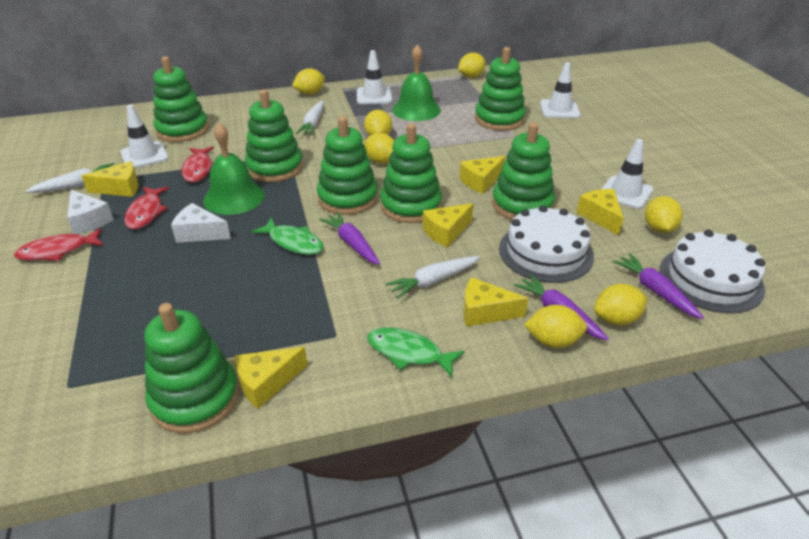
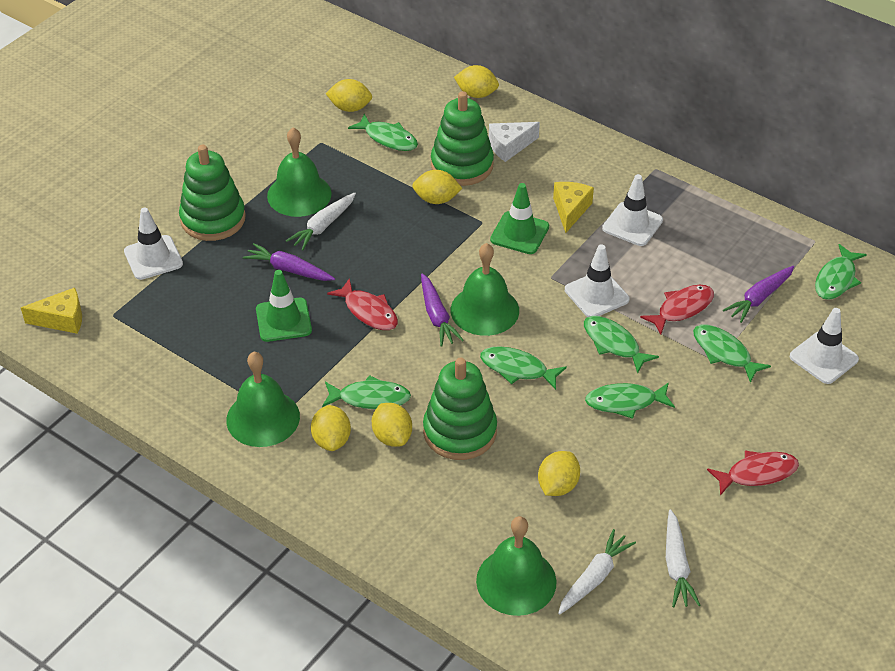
green bell: [203,123,265,215] [392,45,441,121] = 2 -> [226,352,300,447] [267,128,332,217] [451,243,519,336] [476,516,557,616] = 4
green fish: [251,218,324,255] [367,327,465,377] = 2 -> [322,375,411,409] [348,114,418,151] [480,346,567,390] [584,316,659,374] [585,382,675,419] [693,324,771,383] [815,244,867,300] = 7
green stacking toy: [144,303,239,434] [153,56,209,142] [245,89,303,182] [317,117,378,215] [380,124,442,223] [475,47,526,131] [492,122,555,220] = 7 -> [179,145,246,241] [423,357,497,460] [431,91,494,186] = 3
green traffic cone: none = 0 -> [256,270,312,342] [490,183,549,254] = 2
white cake: [499,205,594,283] [660,230,766,313] = 2 -> none = 0
white cheese: [67,190,114,234] [171,203,231,243] = 2 -> [489,122,540,162] = 1
yellow cheese: [82,161,139,197] [234,347,307,409] [423,203,474,248] [460,156,506,194] [463,277,528,327] [577,189,624,236] = 6 -> [21,287,82,334] [553,182,594,233] = 2
yellow lemon: [292,68,325,95] [364,110,392,136] [364,133,394,164] [458,52,485,78] [524,305,587,348] [594,284,648,325] [645,196,683,233] = 7 -> [311,405,351,451] [326,79,372,112] [372,403,412,447] [412,170,462,204] [454,65,499,98] [538,451,580,496] = 6

